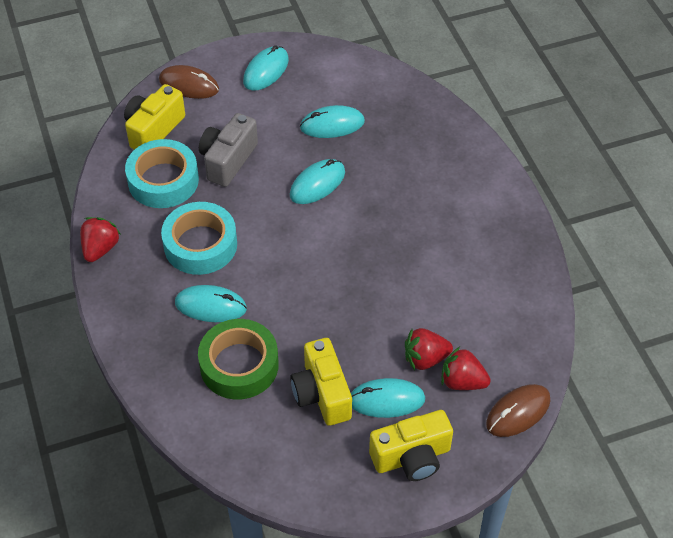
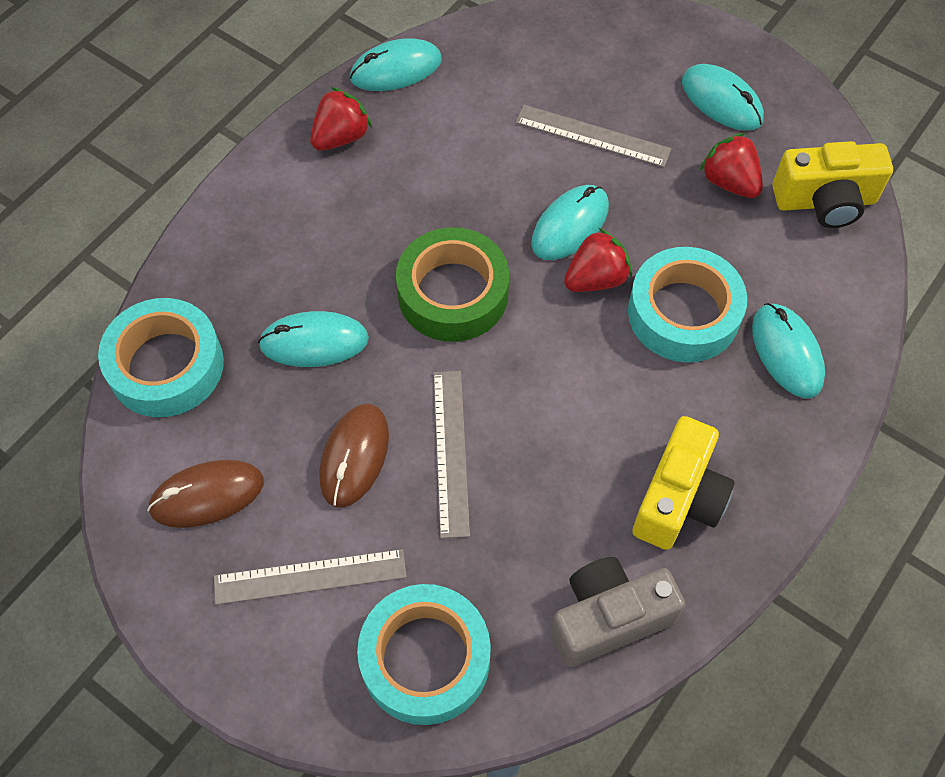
grey ruler: none = 0 -> [214,549,407,605] [433,371,470,538] [515,105,671,168] = 3
turquoise tape: [125,139,199,208] [161,202,237,275] = 2 -> [98,298,224,417] [357,584,491,725] [628,247,747,363] = 3
yellow camera: [124,84,185,150] [290,338,352,426] [369,410,453,481] = 3 -> [632,416,734,550] [772,141,893,228] = 2

